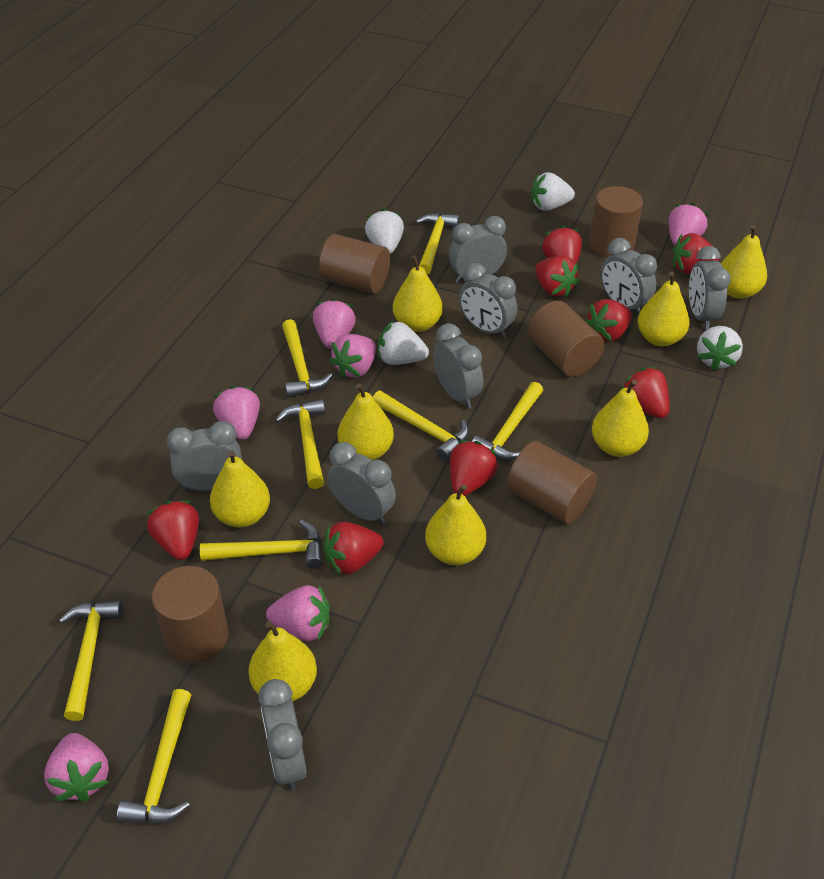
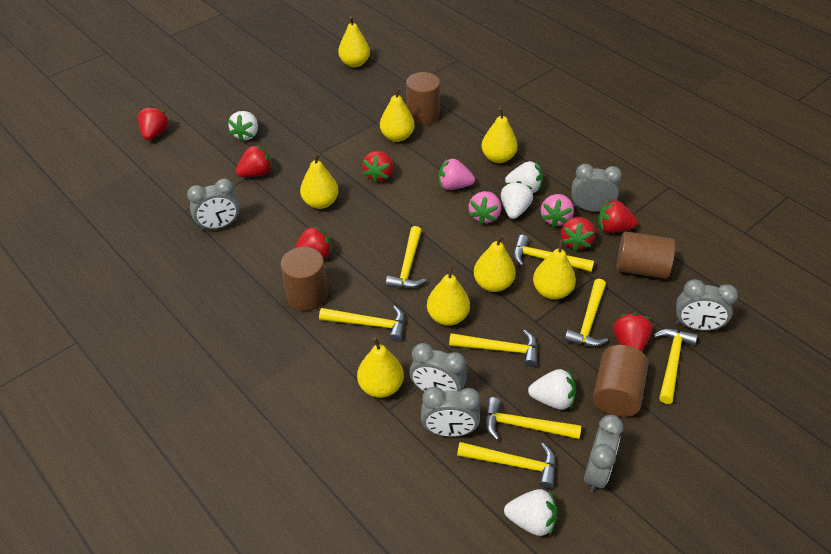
brown cylinder: [152,566,229,663] [319,234,390,294] [507,441,597,524] [527,301,605,377] [589,186,643,257] = 5 -> [281,247,328,311] [406,72,440,125] [593,345,648,417] [617,231,675,279] = 4
grey clock: [167,421,242,491] [258,679,307,790] [327,442,396,525] [433,323,483,409] [449,216,507,283] [459,263,517,338] [601,238,657,316] [689,246,731,330] = 8 -> [187,178,239,231] [409,343,467,391] [421,387,481,437] [571,164,622,212] [584,415,623,492] [676,279,738,331] = 6
pink strawberry: [44,733,109,802] [213,386,260,440] [266,585,330,641] [313,298,356,349] [330,334,376,378] [668,203,708,245] = 6 -> [438,158,475,190] [469,191,501,225] [541,194,574,228] = 3
red strawberry: [147,501,199,560] [323,522,383,575] [450,441,498,496] [535,256,579,297] [542,226,582,264] [585,299,632,342] [622,367,669,418] [672,233,719,274] = 8 -> [138,106,169,140] [236,145,272,177] [295,226,332,259] [362,151,393,183] [561,217,595,252] [598,200,638,233] [613,313,652,351] = 7
white strawberry: [365,208,404,254] [378,321,429,365] [531,172,575,211] [697,326,743,371] = 4 -> [228,111,258,142] [501,181,533,219] [504,489,557,536] [505,161,543,193] [528,369,576,410] = 5

